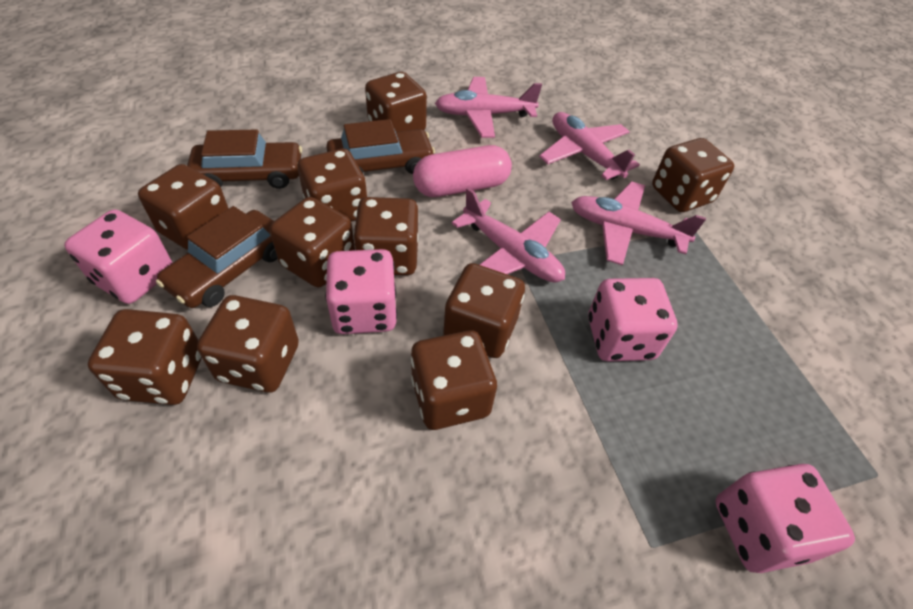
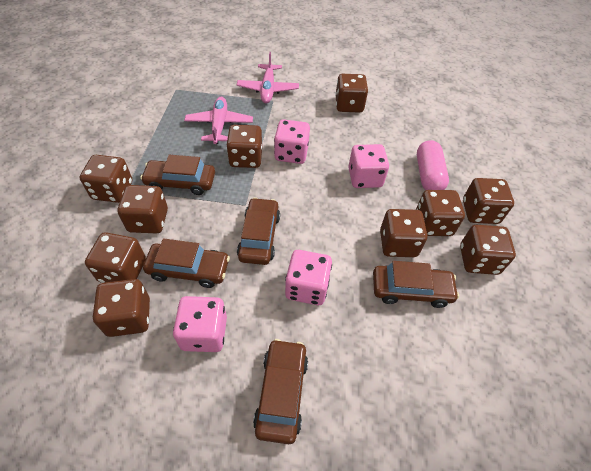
brown car: [156,206,278,308] [187,129,302,189] [326,119,435,174] = 3 -> [140,155,215,195] [143,239,230,288] [237,197,280,265] [253,339,308,444] [373,261,459,308] = 5
pink plane: [435,77,542,138] [451,187,565,283] [539,112,640,180] [571,181,706,266] = 4 -> [184,97,253,144] [237,52,299,103] = 2

